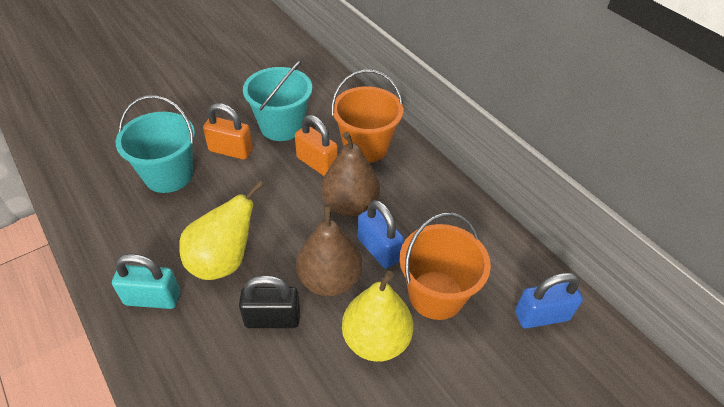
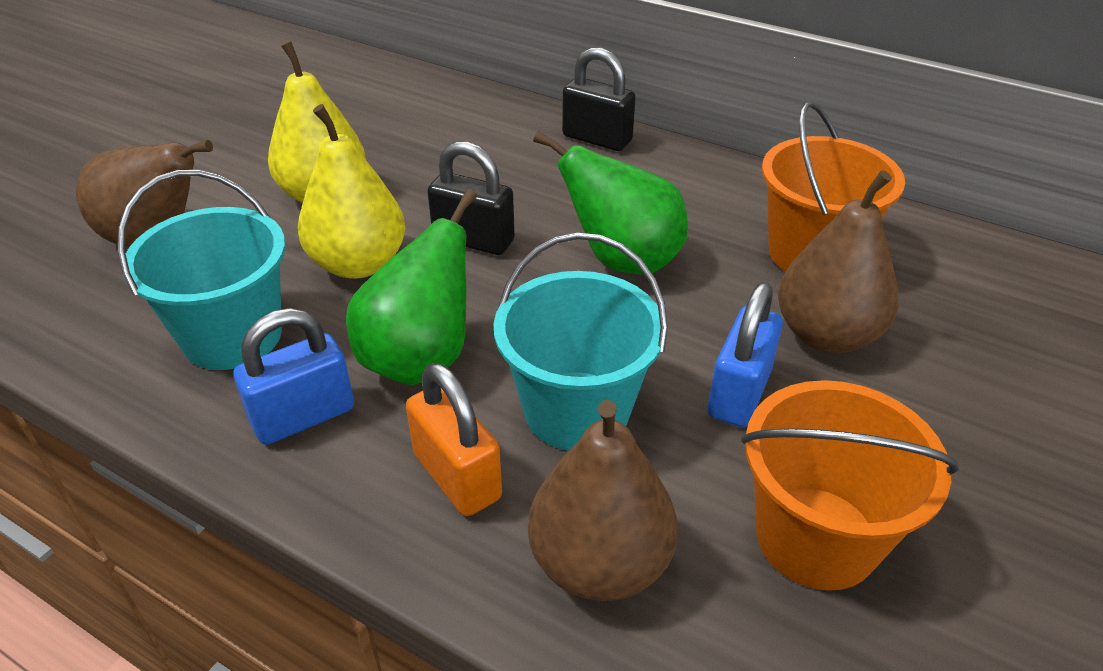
black padlock: [239,275,300,328] = 1 -> [427,141,515,255] [562,48,636,151] = 2
brown pear: [296,204,362,296] [321,132,380,216] = 2 -> [76,140,213,247] [528,400,678,601] [778,170,899,353] = 3
green pear: none = 0 -> [346,189,477,385] [533,131,688,275] = 2
orange padlock: [203,103,253,160] [295,115,338,176] = 2 -> [406,363,502,516] = 1
turquoise padlock: [112,253,180,309] = 1 -> none = 0

